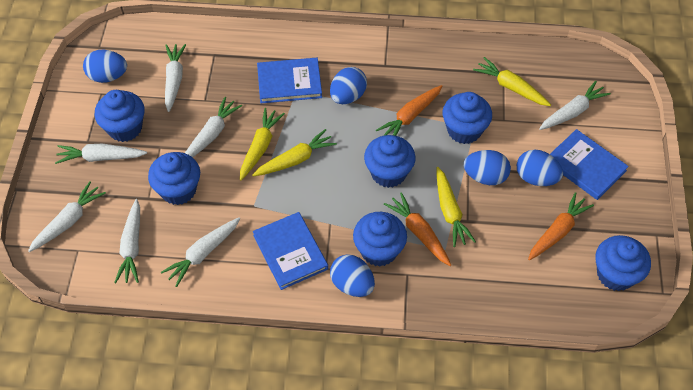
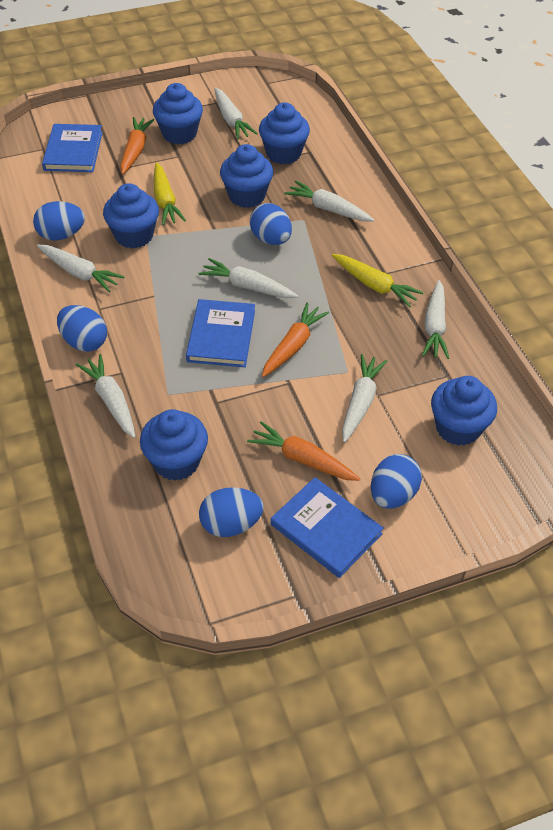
yellow carrot: [240,108,285,180] [252,129,337,177] [437,167,476,247] [473,57,551,106] = 4 -> [154,162,186,225] [332,254,424,308] = 2

